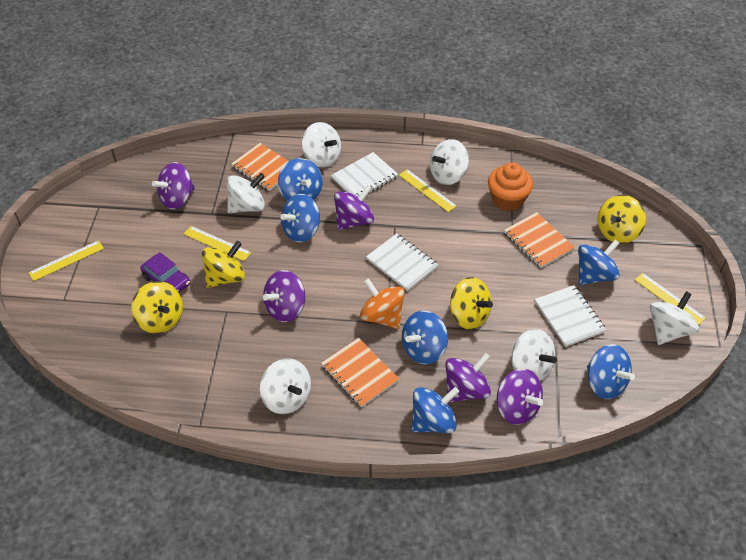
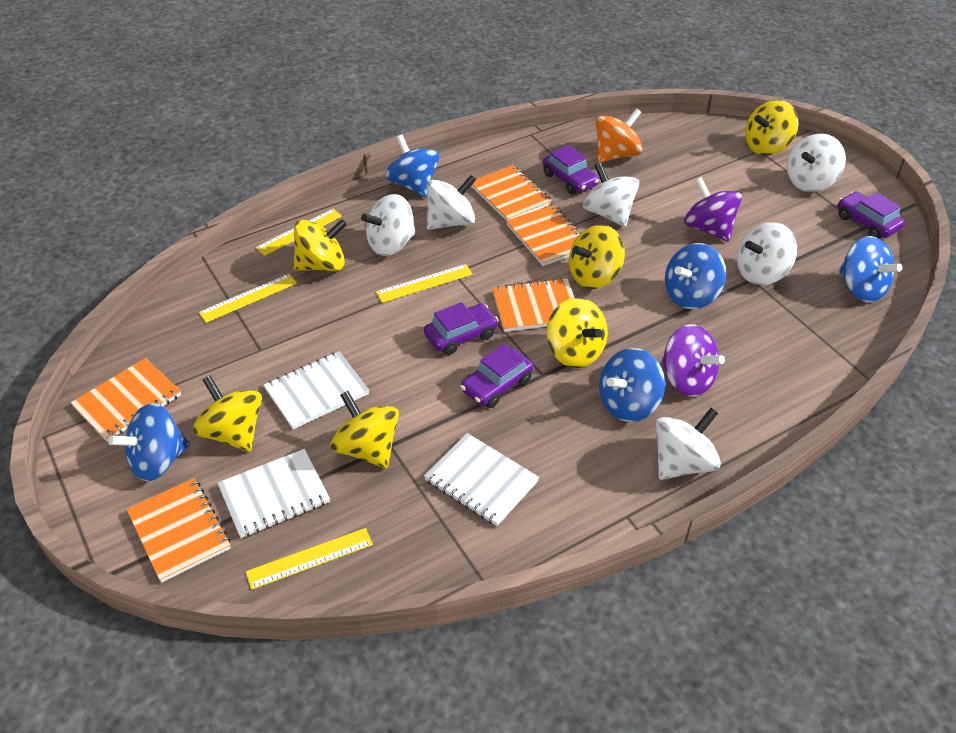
blue spinning top: [278,158,323,201] [280,194,320,242] [402,310,448,365] [411,387,459,433] [578,239,620,285] [587,344,635,399] = 6 -> [108,403,190,481] [385,135,439,197] [599,348,665,422] [665,243,726,309] [839,236,902,303] = 5
orange cupcake: [488,162,533,211] = 1 -> none = 0
orange notebook: [231,143,289,191] [321,338,399,407] [504,212,575,268] = 3 -> [71,358,181,442] [126,478,231,582] [471,165,552,220] [492,278,574,332] [506,205,581,266] = 5
purple car: [140,252,190,293] = 1 -> [424,302,498,355] [460,344,534,408] [543,145,599,195] [838,191,905,239] = 4
purple spinning top: [152,162,195,209] [263,270,305,322] [334,185,374,230] [446,353,491,403] [497,368,543,425] = 5 -> [662,324,725,397] [684,177,742,242] = 2
yellow spinning top: [131,281,183,334] [202,241,245,288] [450,277,493,330] [598,195,646,244] = 4 -> [193,375,262,452] [293,219,347,271] [331,391,399,468] [546,297,608,368] [569,225,625,289] [745,100,799,155] = 6

